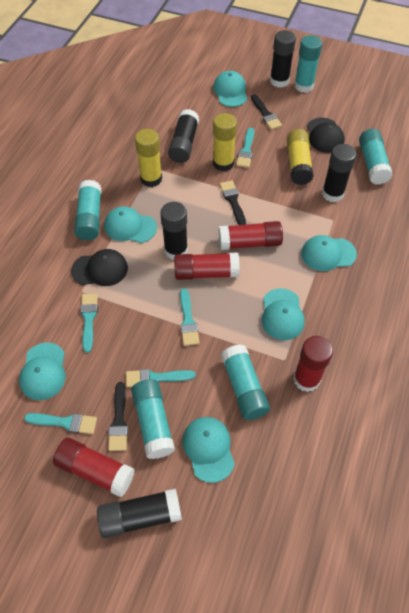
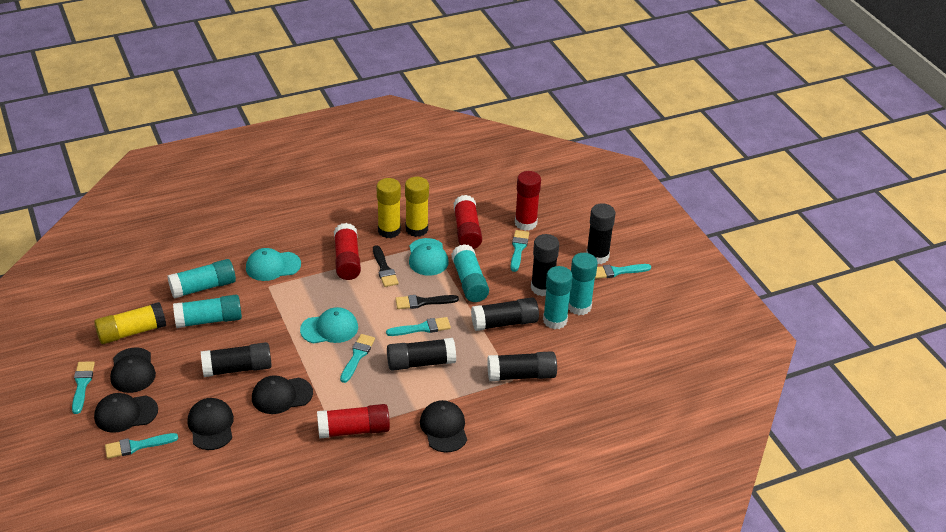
black brush: [108,382,128,451] [220,180,246,225] [251,94,282,130] = 3 -> [373,245,399,287] [395,295,459,309] = 2
black cap: [71,249,128,286] [307,118,345,153] = 2 -> [94,393,158,433] [110,348,156,393] [187,398,234,450] [252,375,313,414] [420,400,467,452] = 5
black glue stick: [97,488,182,538] [160,202,188,259] [168,109,199,163] [270,30,296,88] [322,144,357,202] = 5 -> [201,342,272,377] [387,338,456,371] [471,297,539,331] [487,351,557,381] [531,234,559,296] [586,203,615,264] = 6
turquoise brush: [24,413,97,434] [80,293,98,353] [126,369,196,388] [180,288,200,346] [236,128,254,168] = 5 -> [72,361,95,414] [105,433,178,459] [340,334,375,383] [386,317,451,336] [510,230,529,272] [595,264,651,279] = 6
turquoise cap: [19,342,66,400] [104,206,157,243] [182,417,235,483] [213,71,247,107] [262,288,305,340] [301,235,357,271] = 6 -> [246,248,301,281] [300,307,358,344] [409,238,448,276] = 3

